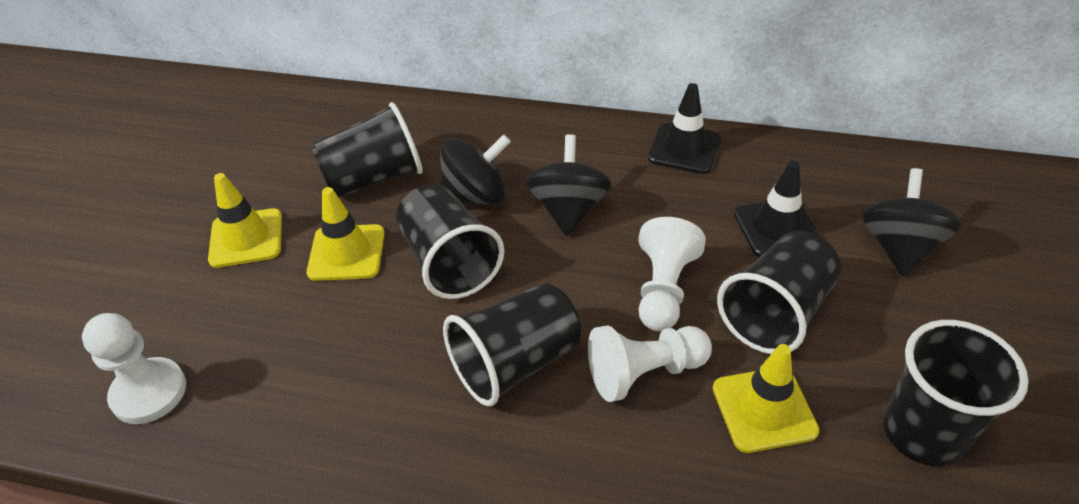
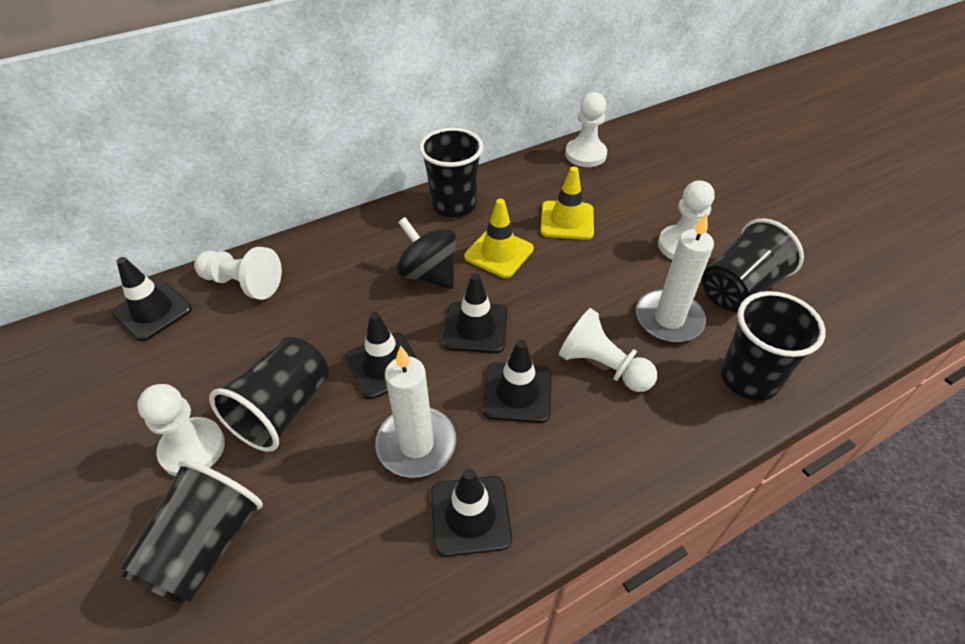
black spinning top: [439,134,511,205] [526,134,612,236] [861,168,961,276] = 3 -> [396,217,456,289] = 1
black traffic cone: [648,83,721,174] [734,161,821,257] = 2 -> [112,257,192,342] [345,312,417,399] [431,468,512,557] [443,273,508,353] [483,340,551,423] = 5
white candle: none = 0 -> [375,345,456,478] [636,213,714,342] = 2
white pawn: [82,313,186,424] [588,325,712,402] [638,217,706,331] = 3 -> [137,384,225,476] [194,247,282,300] [559,308,657,392] [565,92,607,167] [658,180,715,260] = 5
yellow traffic cone: [208,173,282,268] [307,187,385,281] [713,344,819,453] = 3 -> [464,199,534,278] [541,167,594,240] = 2

